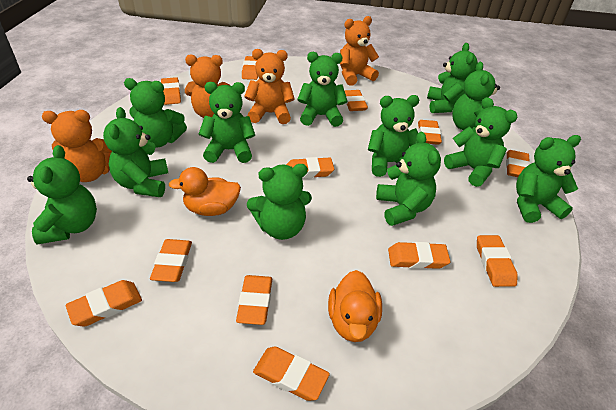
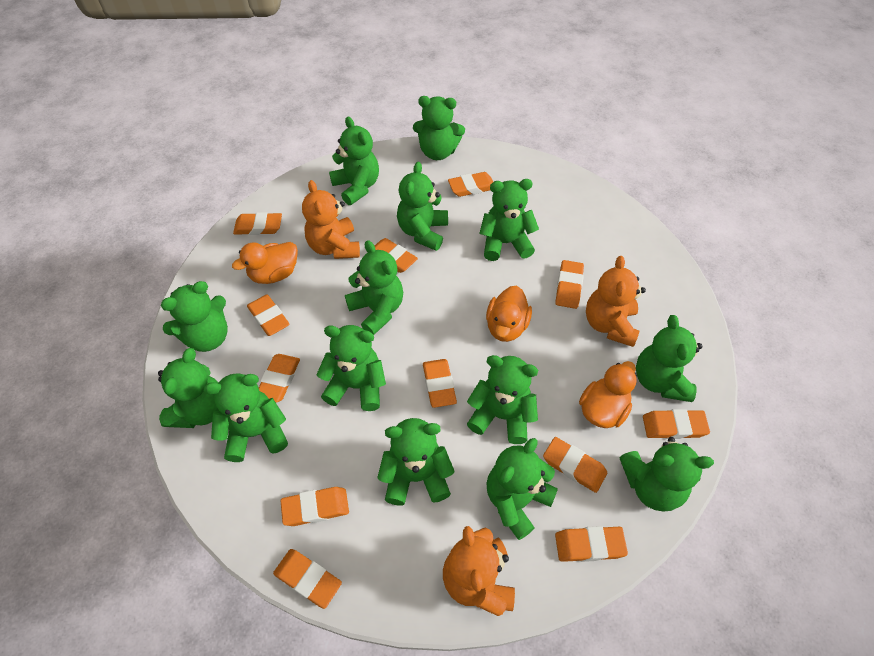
green teddy bear: [27,145,97,244] [103,107,168,197] [124,78,187,148] [199,82,255,163] [247,164,312,240] [297,52,347,127] [368,95,420,177] [376,131,441,226] [427,43,478,113] [444,97,517,187] [452,62,500,132] [516,135,581,223] = 12 -> [158,348,219,428] [161,281,228,352] [204,373,288,462] [316,325,386,411] [329,117,379,205] [345,240,403,335] [378,418,455,506] [397,162,448,251] [413,96,465,160] [467,355,538,444] [479,179,539,261] [486,438,558,540] [619,437,714,512] [636,315,703,402] = 14
orange duck: [168,167,241,216] [328,270,382,342] = 2 -> [232,242,298,284] [486,286,532,342] [579,361,637,428] = 3
orange teddy bear: [42,110,112,182] [185,55,231,118] [244,49,295,124] [340,16,379,86] = 4 -> [302,180,360,259] [443,526,515,616] [586,256,646,347] = 3

